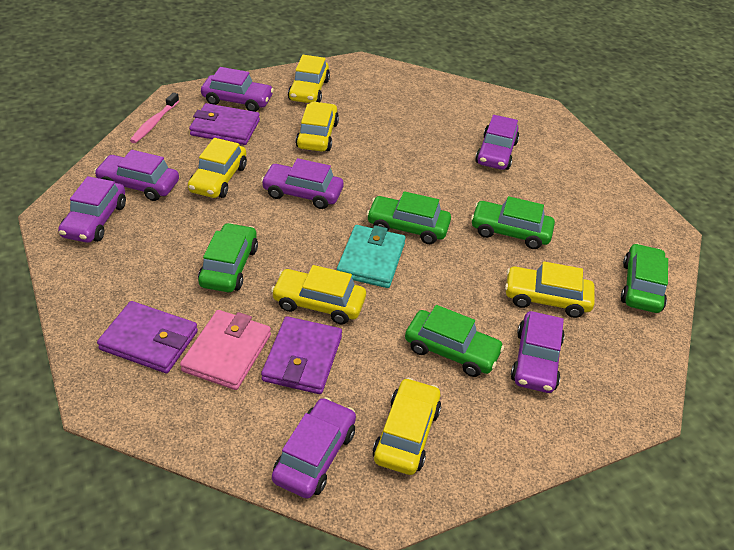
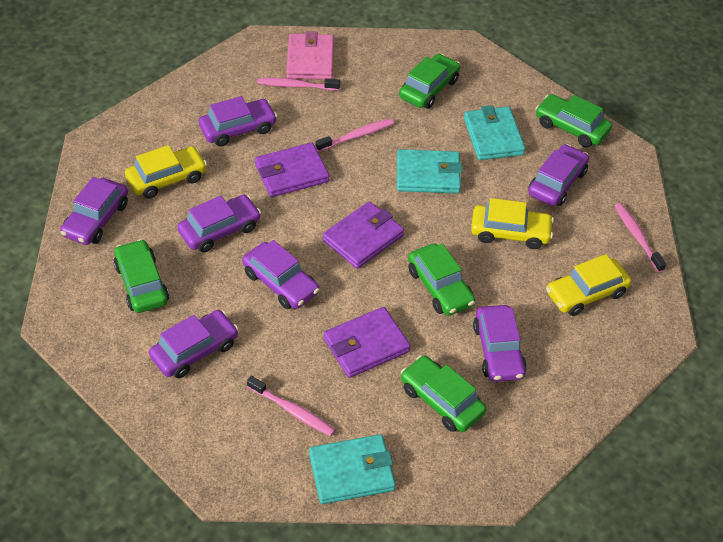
pink toothbrush: [130,93,179,143] = 1 -> [247,376,335,436] [257,78,340,91] [315,119,394,152] [615,203,666,272] = 4
turquoise wallet: [337,225,406,288] = 1 -> [309,434,396,504] [397,149,463,193] [464,105,525,160] = 3
yellow car: [188,138,247,198] [271,265,366,325] [288,55,330,103] [295,102,339,152] [372,378,441,475] [505,261,594,318] = 6 -> [125,145,207,199] [471,198,554,249] [546,254,631,316] = 3

